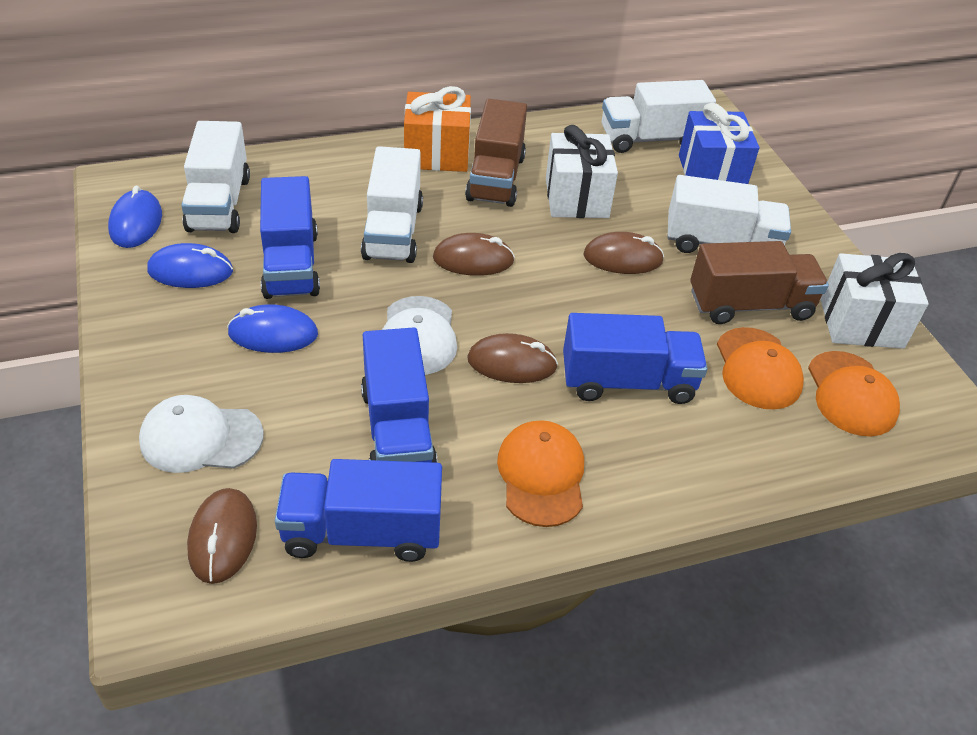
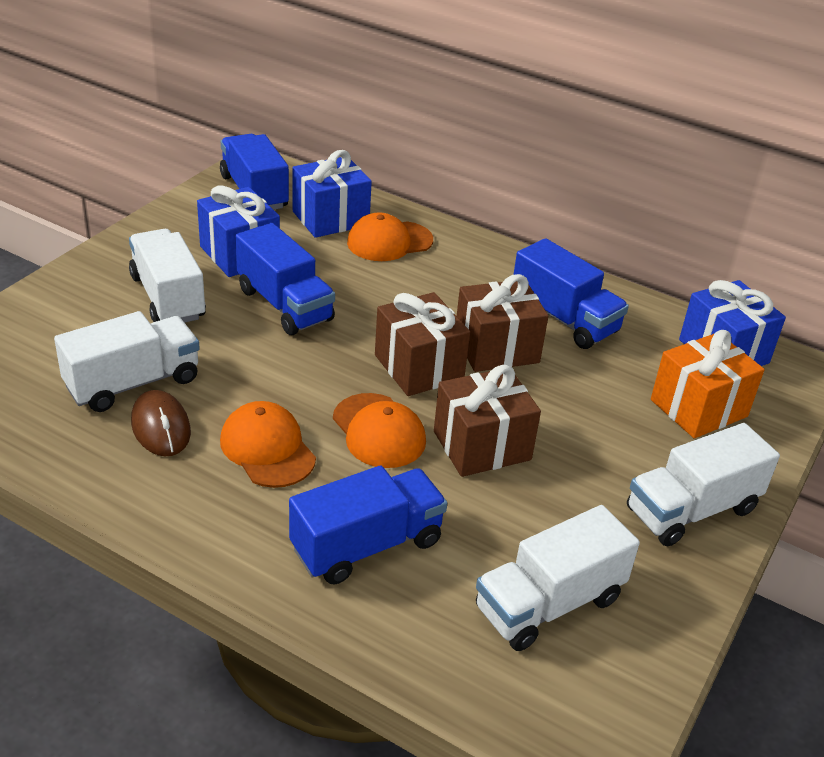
blue gift: [679,103,759,184] = 1 -> [197,185,280,277] [292,150,372,238] [679,280,786,366] = 3
blue mouse: [108,185,162,248] [147,243,233,288] [227,304,318,353] = 3 -> none = 0
brown gift: none = 0 -> [375,292,470,396] [434,365,541,477] [457,274,548,372] = 3
brown mouse: [187,488,257,584] [433,233,515,276] [467,333,558,383] [583,232,664,274] = 4 -> [131,390,191,456] = 1
brown truck: [465,99,527,207] [690,241,829,324] = 2 -> none = 0
white cap: [139,395,264,473] [382,296,457,375] = 2 -> none = 0
white gift: [546,125,618,218] [820,253,929,349] = 2 -> none = 0

